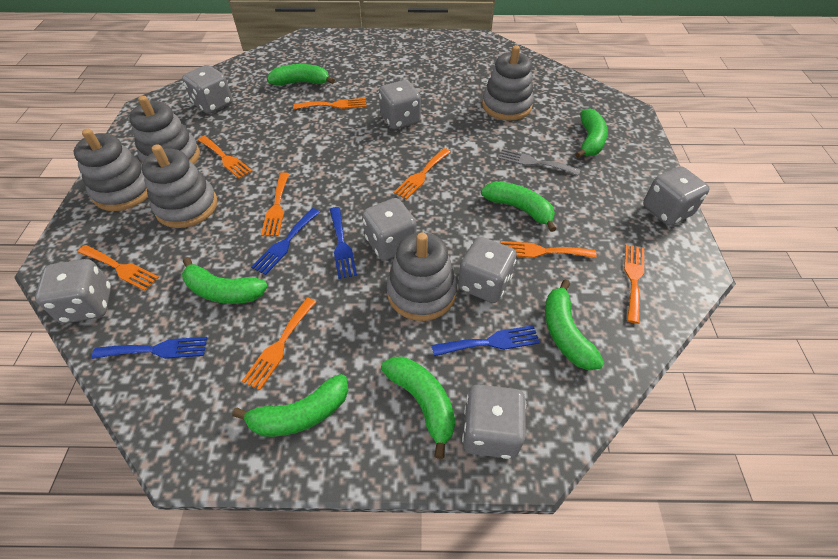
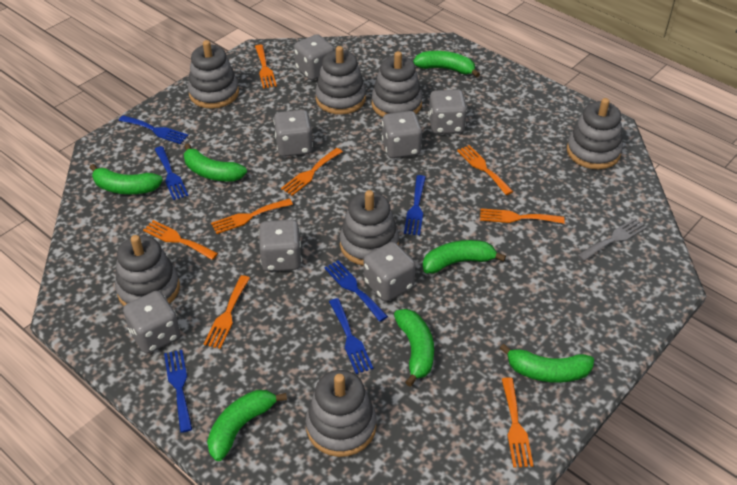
blue fork: [91,337,207,359] [251,208,320,275] [330,207,357,279] [431,325,540,356] = 4 -> [119,115,188,144] [155,146,189,200] [164,350,192,433] [324,261,388,322] [329,298,373,374] [404,175,426,235] = 6
grey stacking toy: [74,129,148,211] [129,96,200,164] [141,144,217,228] [387,233,457,321] [482,45,534,120] = 5 -> [115,235,180,306] [188,40,239,109] [306,370,376,457] [315,46,366,114] [340,190,399,266] [371,51,422,117] [567,98,623,169] = 7

